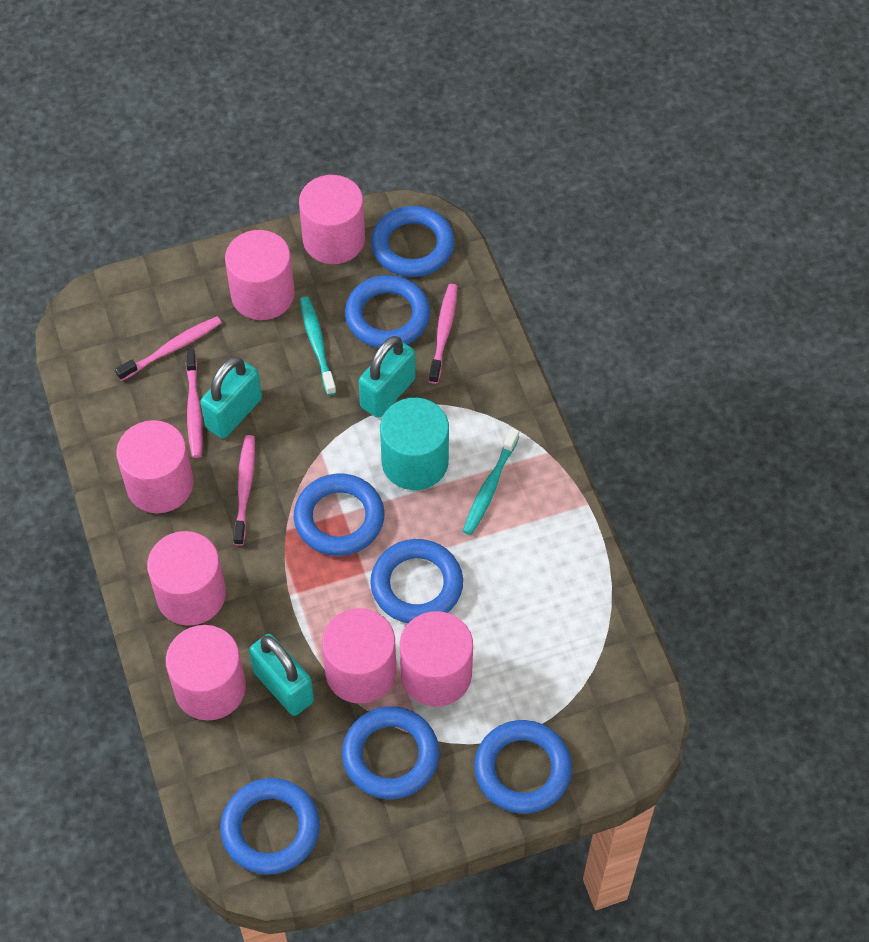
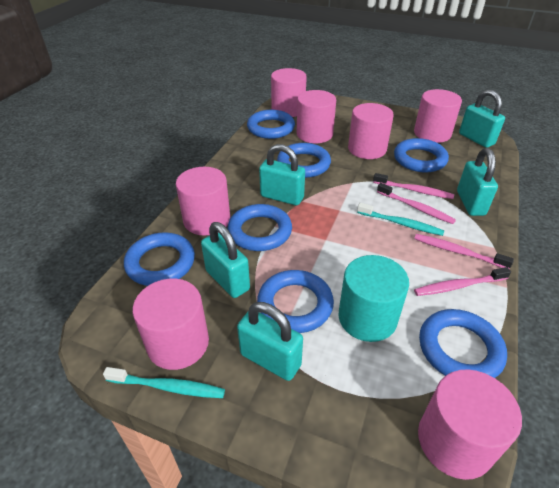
turquoise padlock: [200,357,262,438] [249,634,314,716] [359,336,416,418] = 3 -> [201,222,250,298] [237,302,303,381] [259,144,305,205] [457,148,498,216] [459,90,505,148] = 5

